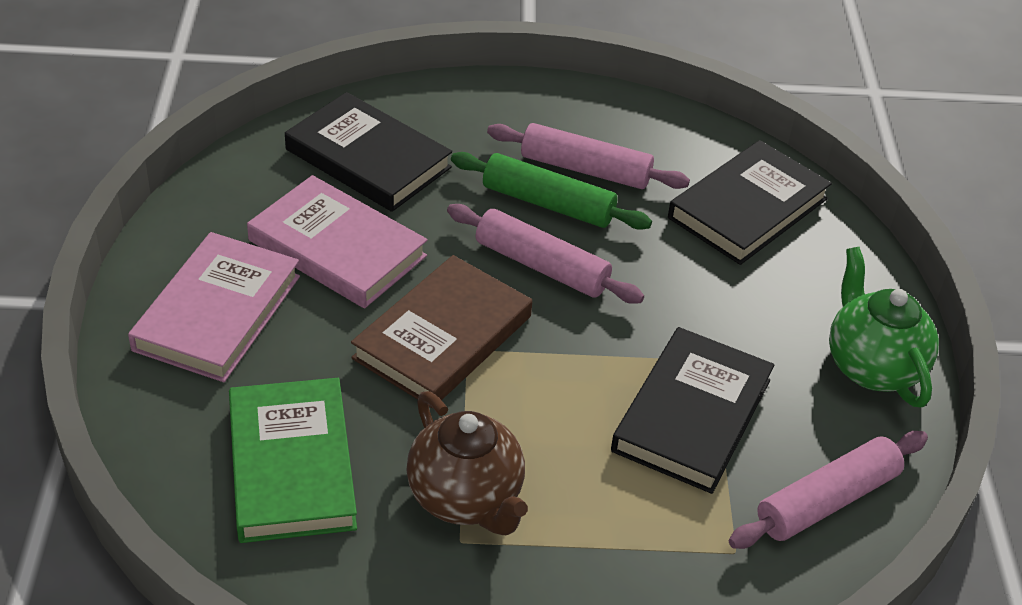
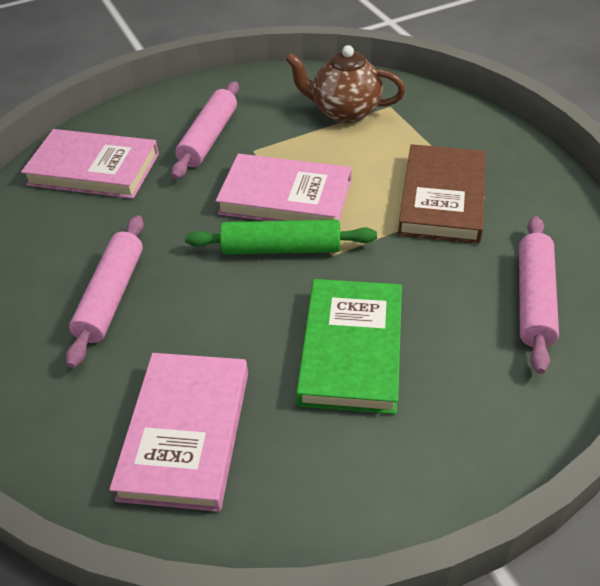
black book: [285,92,452,212] [611,327,774,494] [668,140,832,265] = 3 -> none = 0
green teapot: [829,247,939,407] = 1 -> none = 0
pink book: [128,232,300,382] [247,175,428,308] = 2 -> [21,129,159,199] [109,353,248,512] [216,154,351,221] = 3

